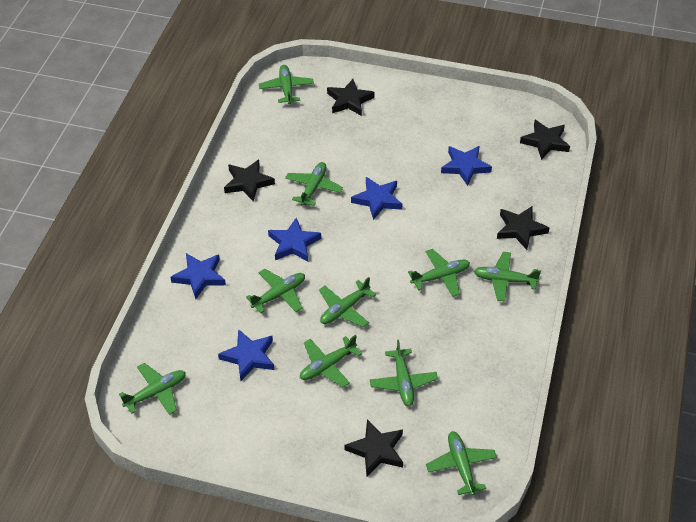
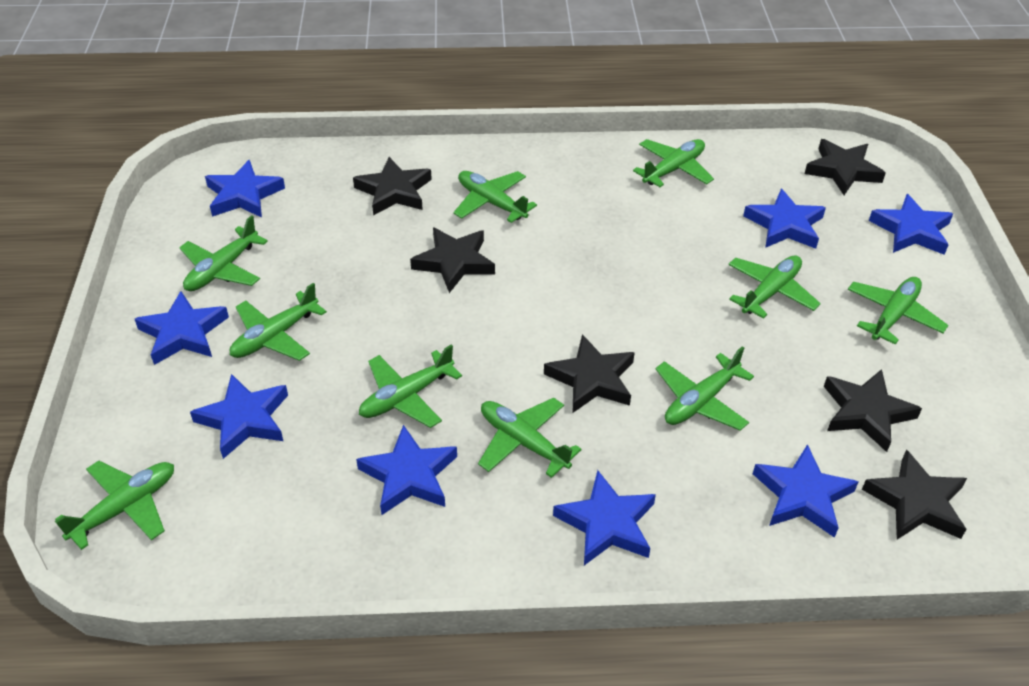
black star: [224,159,275,202] [327,79,374,116] [345,419,403,477] [497,206,549,250] [520,120,570,160] = 5 -> [353,157,432,215] [410,228,495,293] [544,334,635,413] [804,139,886,195] [824,369,922,452] [862,449,967,540] = 6
blue star: [171,253,226,299] [218,329,274,381] [268,218,321,262] [351,177,402,220] [441,146,492,186] = 5 -> [135,291,229,365] [190,374,288,459] [205,160,285,218] [356,425,457,515] [553,470,656,565] [743,189,826,249] [753,444,858,538] [869,194,953,255] = 8

